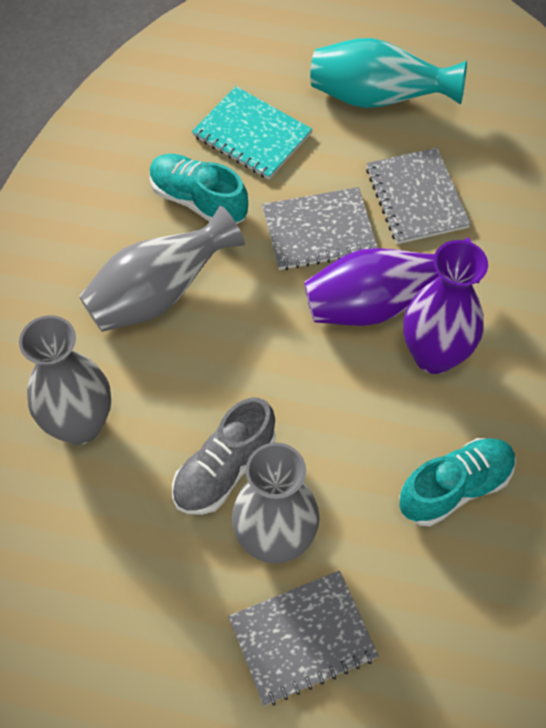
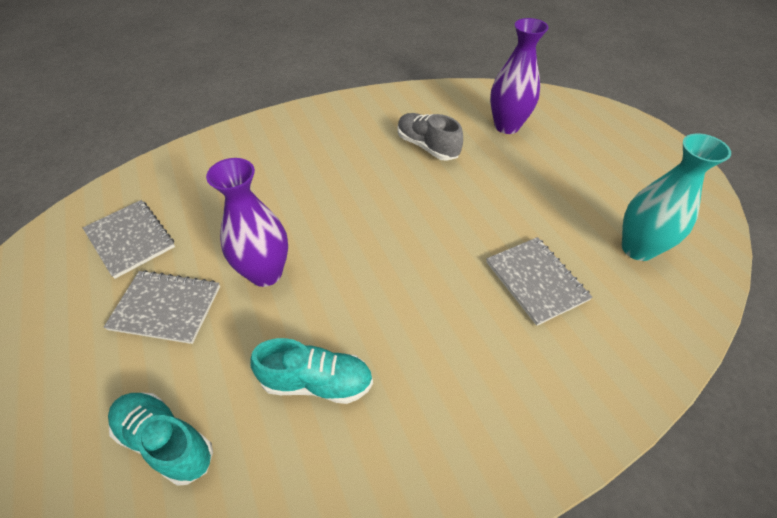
grey vase: [19,315,111,445] [79,206,245,332] [232,443,320,564] = 3 -> none = 0
turquoise notebook: [192,86,312,179] = 1 -> none = 0

